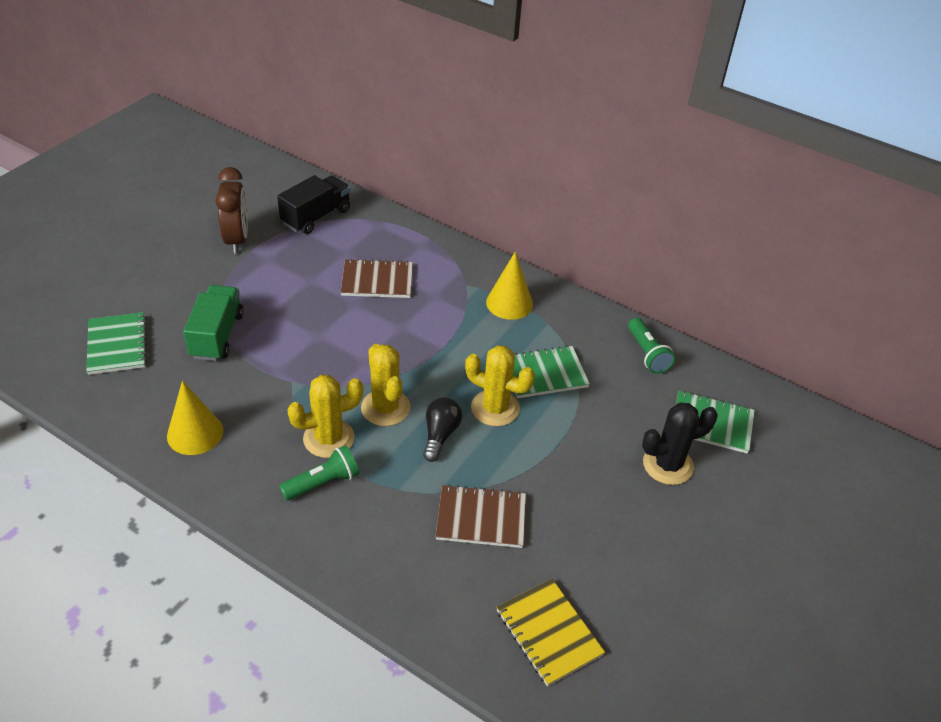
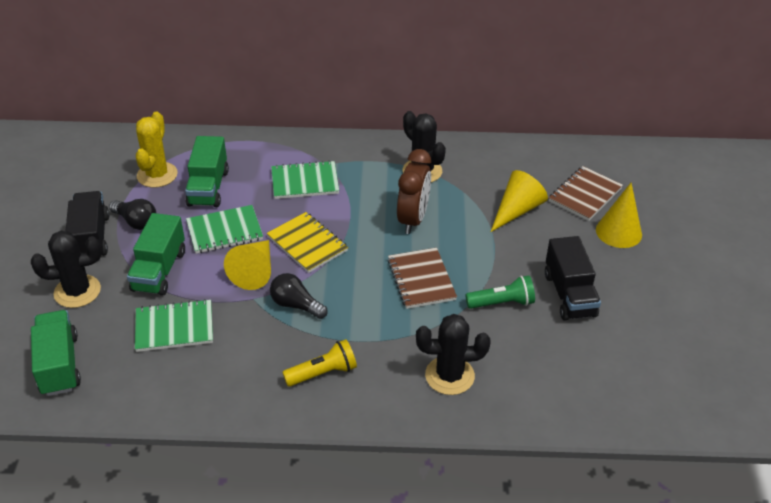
black cactus: [642,402,718,485] = 1 -> [31,231,102,308] [403,111,446,183] [416,314,491,395] = 3
black light bulb: [423,397,462,462] = 1 -> [109,199,156,230] [270,273,328,319] = 2
black truck: [277,175,350,234] = 1 -> [66,191,110,256] [545,236,601,321] = 2
green flashlight: [279,445,359,501] [628,318,675,374] = 2 -> [466,275,535,309] = 1
green truck: [183,285,243,361] = 1 -> [31,310,81,396] [127,213,185,296] [185,136,229,207] = 3
yellow cactus: [287,375,363,458] [361,344,410,426] [465,345,535,426] = 3 -> [136,112,178,188] = 1
yellow cone: [167,380,223,455] [486,252,533,320] = 2 -> [224,240,271,290] [491,170,548,232] [596,183,642,248] = 3
yellow flashlight: none = 0 -> [282,339,357,387] = 1

